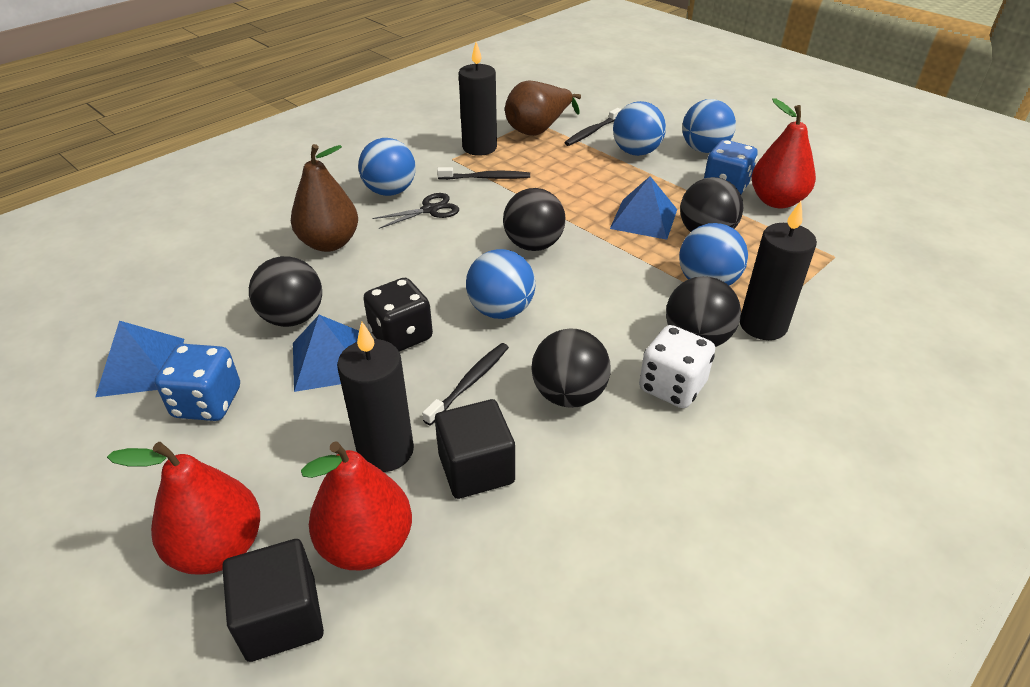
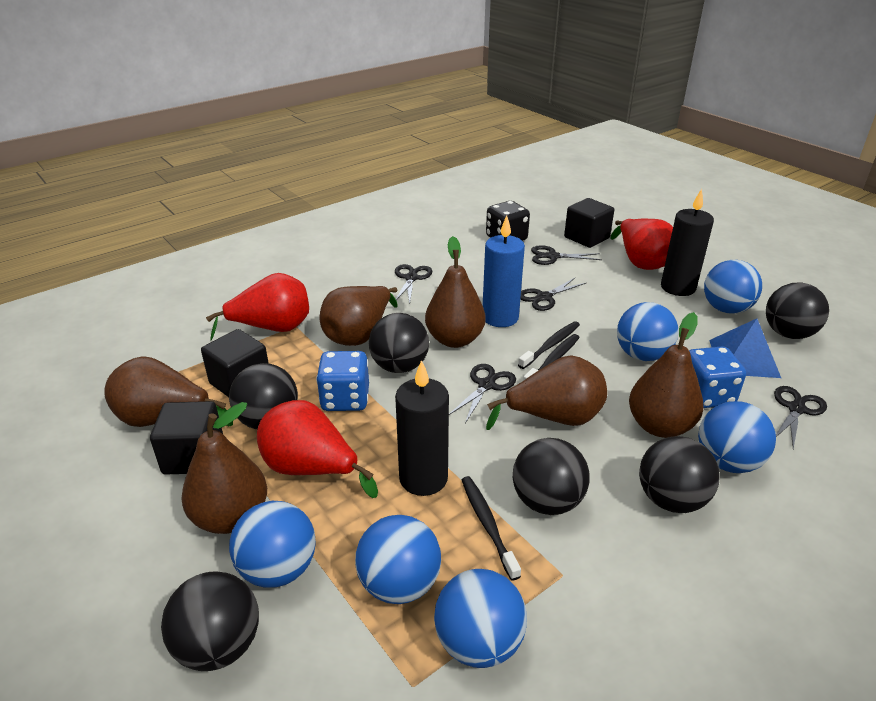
black ball: [249,256,322,327] [503,188,565,251] [531,329,610,408] [666,276,741,347] [680,177,743,232] = 5 -> [161,571,259,671] [229,363,298,429] [369,313,429,373] [513,438,590,515] [639,436,719,513] [766,282,829,339] = 6
black candle: [337,322,414,472] [459,42,497,156] [740,201,817,340] = 3 -> [395,360,449,496] [661,189,714,296] = 2
black cube: [222,539,324,662] [435,399,515,499] = 2 -> [150,401,223,475] [201,329,268,397] [564,198,614,248] = 3
black scissors: [372,193,459,229] = 1 -> [395,264,433,303] [449,364,516,423] [520,277,586,311] [531,245,602,265] [774,386,827,449] = 5
blue ball: [358,138,416,196] [466,249,535,319] [613,101,666,156] [679,223,748,286] [682,99,736,153] = 5 -> [229,501,316,588] [355,515,441,604] [434,569,527,668] [617,302,679,361] [698,401,776,473] [704,260,762,313] = 6
blue candle: none = 0 -> [483,216,525,327] = 1
blue pyramid: [95,321,184,397] [293,315,359,392] [610,176,677,240] = 3 -> [709,318,781,378] = 1
brown pear: [291,144,358,252] [505,80,581,136] = 2 -> [104,357,233,427] [181,402,267,534] [320,286,398,346] [425,236,486,348] [486,356,607,430] [629,312,704,438] = 6
white dice: [639,325,715,408] = 1 -> none = 0

